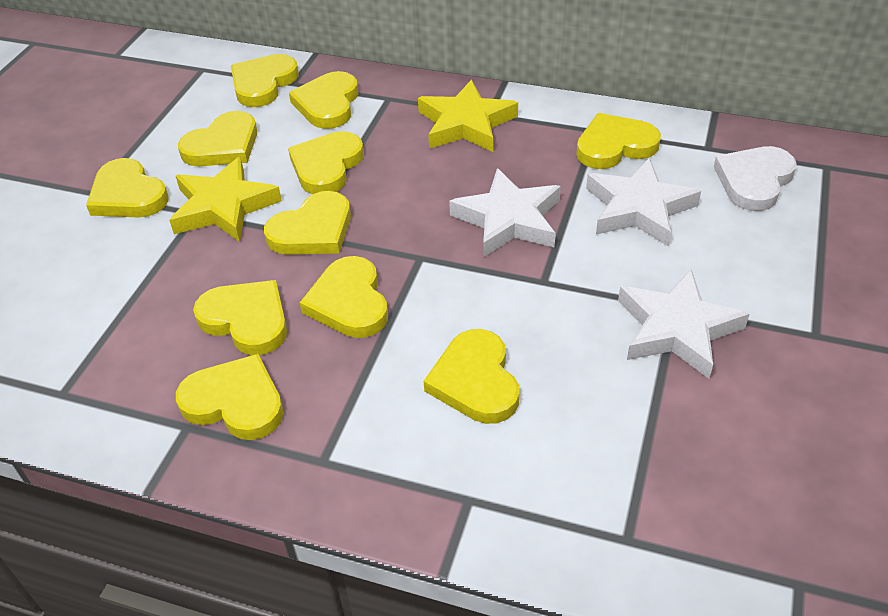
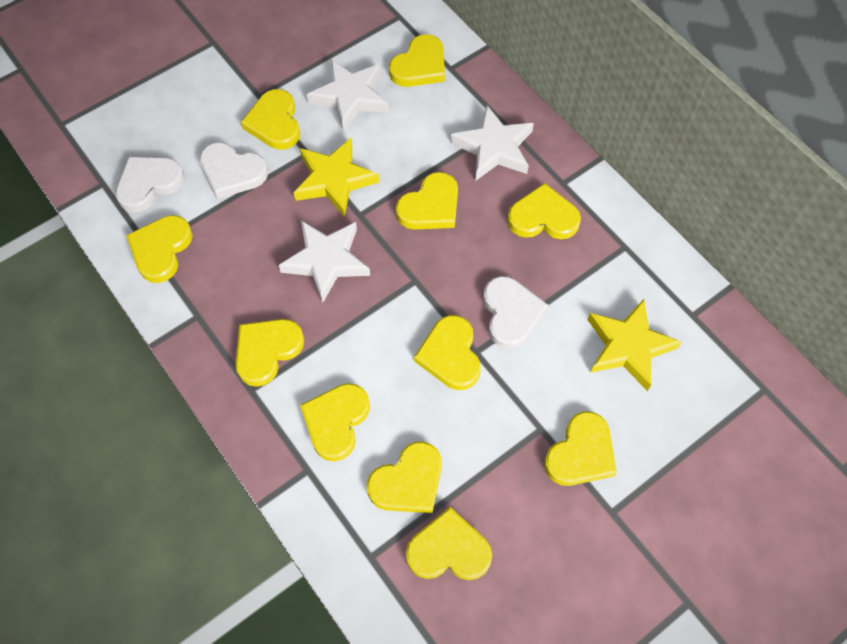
white heart: [714,146,797,211] = 1 -> [115,157,184,213] [199,142,268,199] [483,276,548,349] = 3

